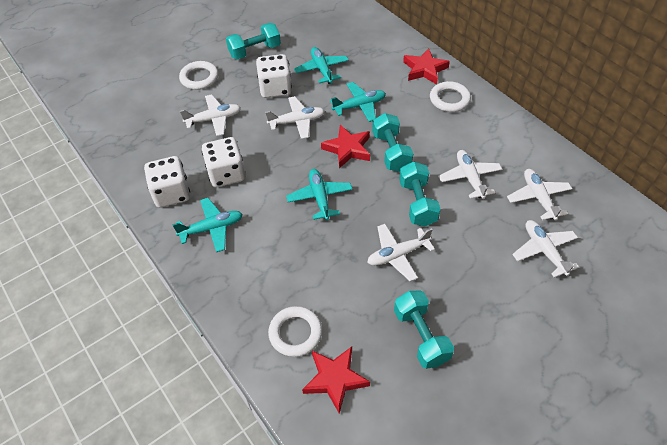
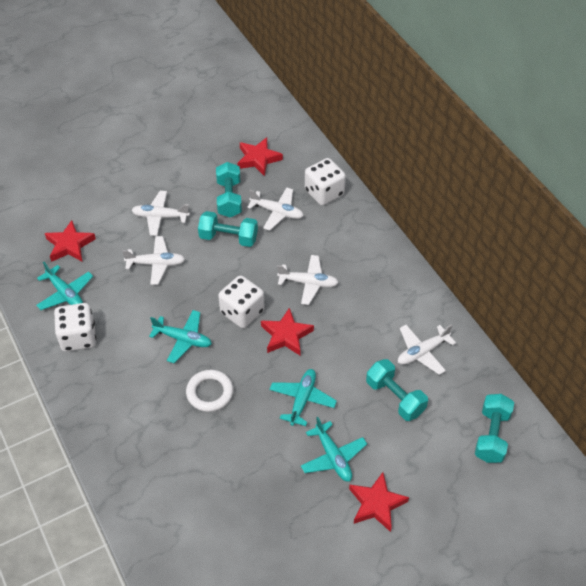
red star: [302,347,370,413] [321,125,370,168] [403,48,450,84] = 3 -> [45,220,96,262] [237,137,283,176] [261,308,314,356] [349,472,409,532] = 4
white plane: [180,94,241,136] [265,96,325,139] [367,224,435,281] [438,150,502,199] [507,169,572,221] [512,220,579,278] = 6 -> [122,236,185,285] [131,191,190,236] [247,187,304,231] [277,255,339,305] [398,324,456,375] = 5
white ring: [179,61,218,90] [268,306,322,357] [430,81,471,112] = 3 -> [186,370,233,412] = 1

